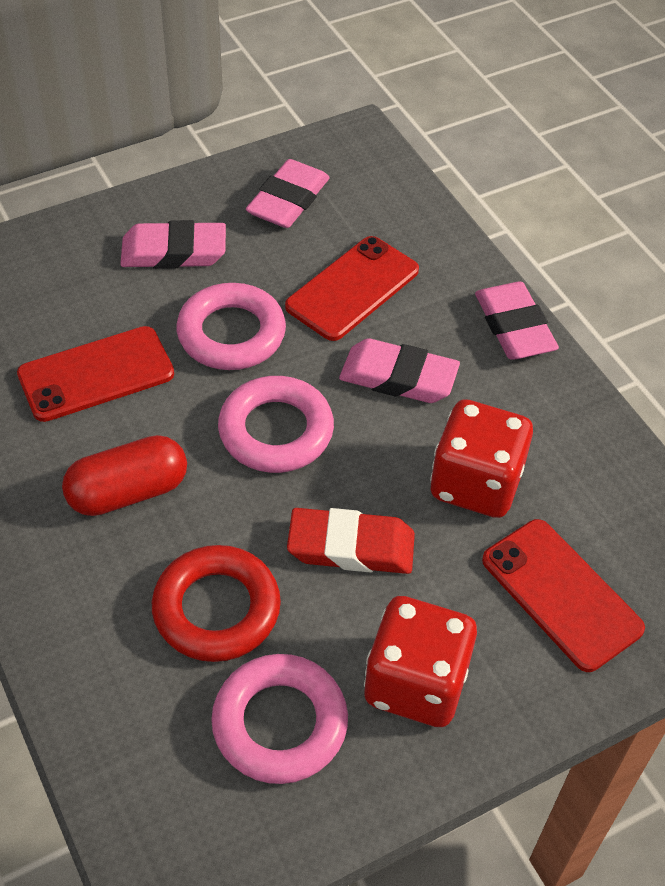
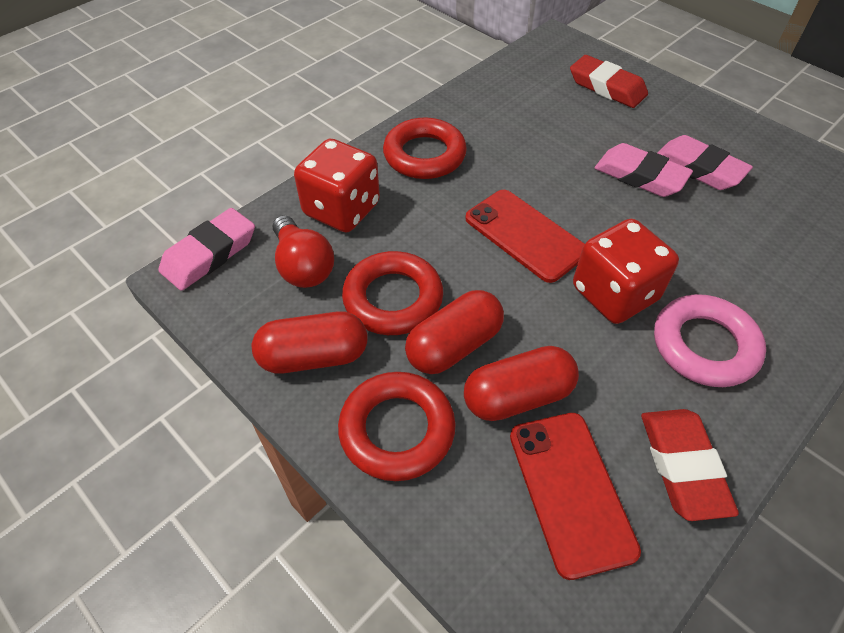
pink eraser: [120,220,226,269] [246,159,330,228] [339,338,460,403] [475,282,559,360] = 4 -> [158,208,255,291] [595,143,693,197] [657,135,753,190] = 3
pink ring: [176,283,286,370] [211,654,348,784] [218,376,334,473] = 3 -> [654,294,766,387] = 1
red capsule: [62,435,187,516] = 1 -> [252,311,367,374] [405,290,504,374] [464,346,579,421] = 3
red eraser: [287,508,415,574] = 1 -> [570,55,648,108] [641,409,739,521] = 2
red light bulb: none = 0 -> [273,215,334,288] = 1
red phone: [17,326,174,422] [285,236,419,341] [482,519,645,672] = 3 -> [465,190,585,283] [510,413,641,580] = 2
red ring: [152,545,281,662] = 1 -> [338,372,456,481] [342,251,443,335] [383,118,467,179] = 3

